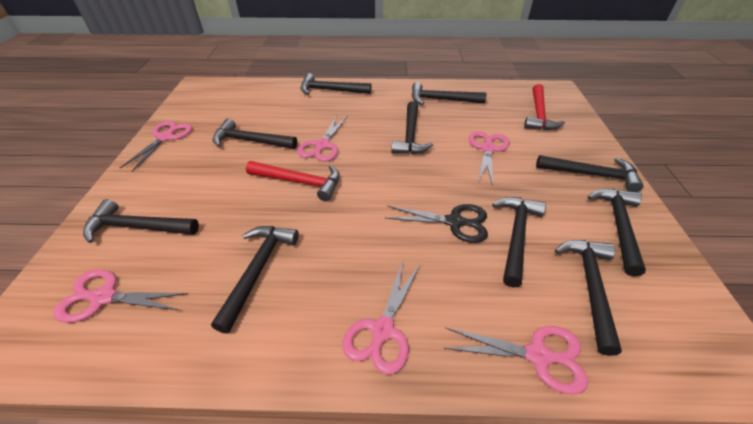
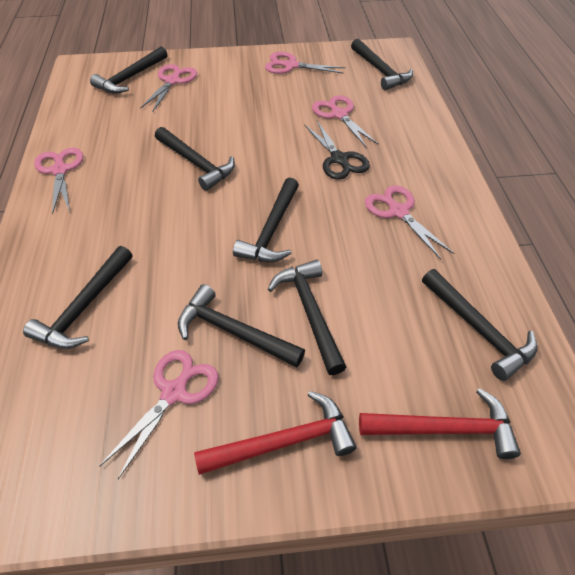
black hammer: [83,199,199,243] [211,226,299,333] [212,118,297,149] [300,73,371,95] [391,101,433,154] [412,82,487,105] [492,197,546,287] [536,155,644,192] [555,240,622,356] [588,189,646,276] = 10 -> [23,246,132,349] [90,47,168,94] [155,127,235,191] [178,284,305,368] [233,178,299,262] [268,260,346,375] [351,39,413,90] [422,269,537,381] = 8

